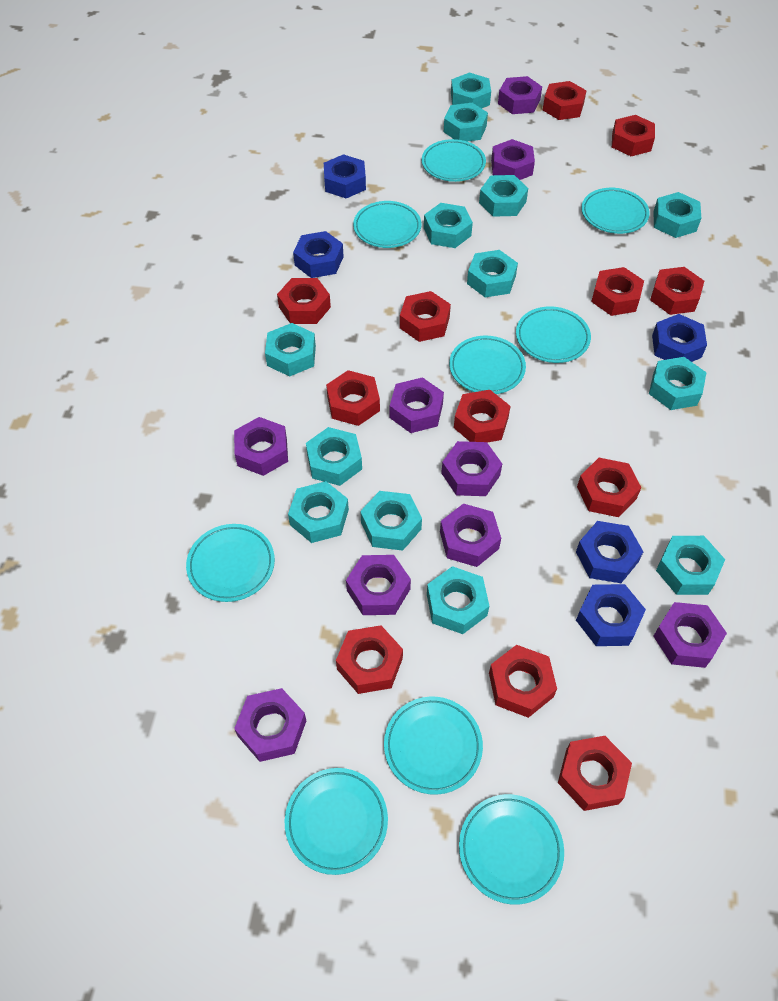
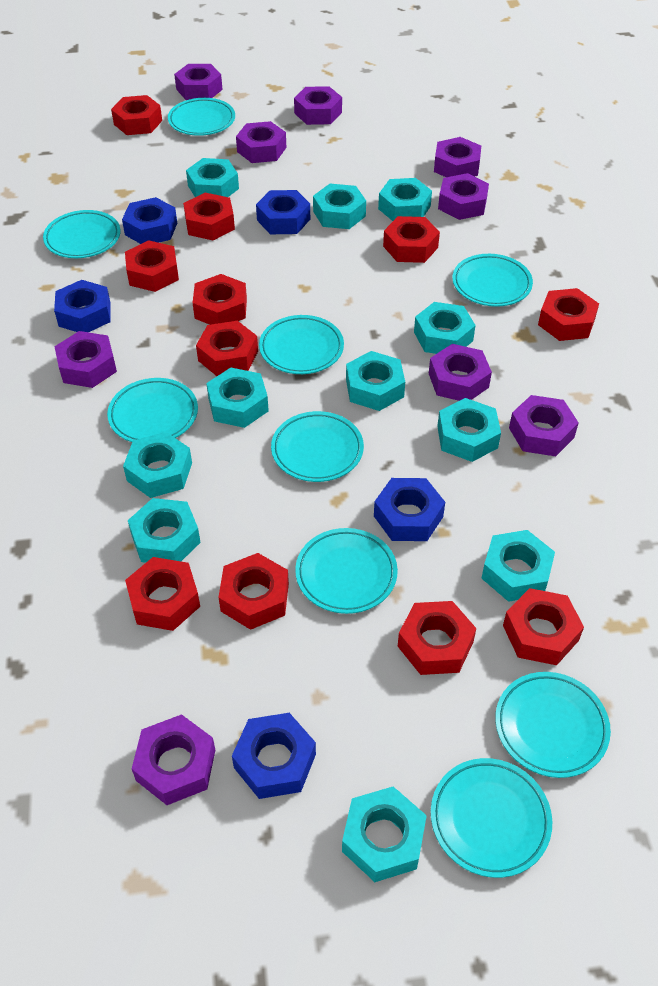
red nut: [277,278,331,324] [326,370,380,426] [336,625,403,694] [400,291,451,342] [454,390,511,443] [489,645,557,718] [543,81,587,120] [558,736,632,811] [577,458,642,517] [591,267,644,316] [612,115,655,156] [650,267,704,315] = 12 -> [111,95,162,135] [125,240,179,292] [125,557,200,631] [183,193,235,240] [193,274,247,325] [196,321,258,376] [218,553,289,630] [383,216,440,263] [398,601,476,675] [503,588,584,665] [538,288,599,341] = 11
turquoise nut: [265,323,316,377] [288,481,349,543] [306,427,362,486] [360,491,422,551] [424,203,473,248] [427,566,489,634] [444,103,488,142] [451,72,491,109] [467,250,518,297] [479,175,528,217] [649,357,707,410] [653,192,701,238] [656,536,725,595] = 13 -> [123,432,192,498] [128,498,201,563] [186,158,239,197] [206,368,269,428] [313,184,366,229] [342,786,427,882] [346,351,405,411] [378,178,432,221] [414,302,476,354] [437,398,501,462] [481,530,555,602] = 11

